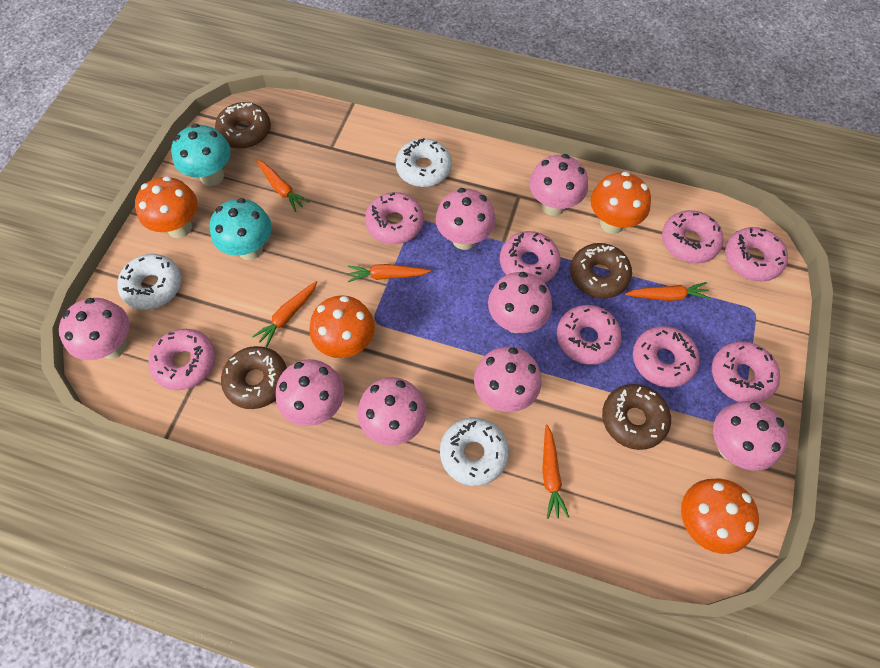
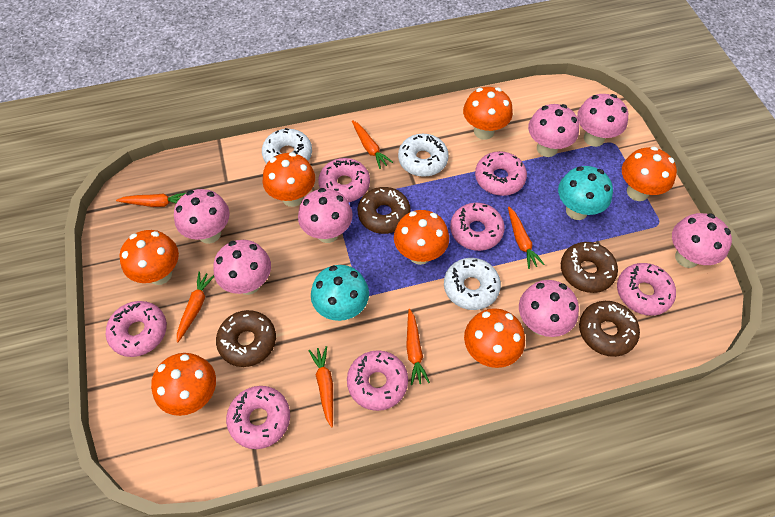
orange carrot: [252,281,317,347] [256,160,309,212] [348,264,431,282] [542,424,569,519] [625,282,711,301] = 5 -> [116,193,186,207] [177,271,214,343] [309,346,333,427] [352,120,393,169] [406,309,430,385] [508,207,545,269] = 6
orange mushroom: [135,176,198,238] [309,295,375,358] [591,171,651,234] [681,479,759,554] = 4 -> [119,230,179,285] [151,353,216,416] [262,152,315,207] [394,210,449,265] [463,87,513,140] [464,308,525,368] [622,147,677,201] = 7
pink donut: [148,329,216,390] [365,192,424,244] [500,231,561,283] [557,305,622,365] [633,326,699,388] [662,210,723,264] [712,341,780,403] [725,227,788,281] = 8 -> [106,301,167,357] [226,386,290,449] [318,158,370,202] [347,350,408,411] [450,203,505,251] [475,151,527,196] [617,263,676,316] = 7
pink mushroom: [59,298,129,360] [276,359,344,426] [358,377,427,445] [435,188,496,250] [474,346,542,412] [488,272,552,333] [529,154,588,216] [713,401,788,471] = 8 -> [174,189,230,244] [213,240,271,295] [298,188,353,243] [519,280,579,337] [528,104,579,157] [577,94,628,147] [672,213,732,268] = 7

